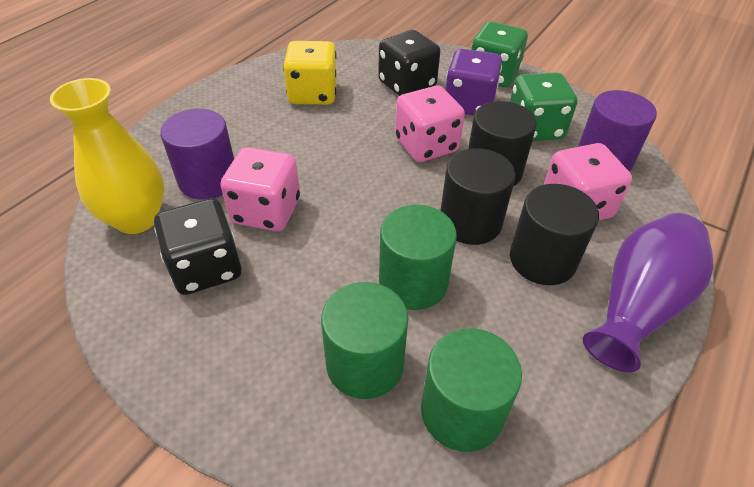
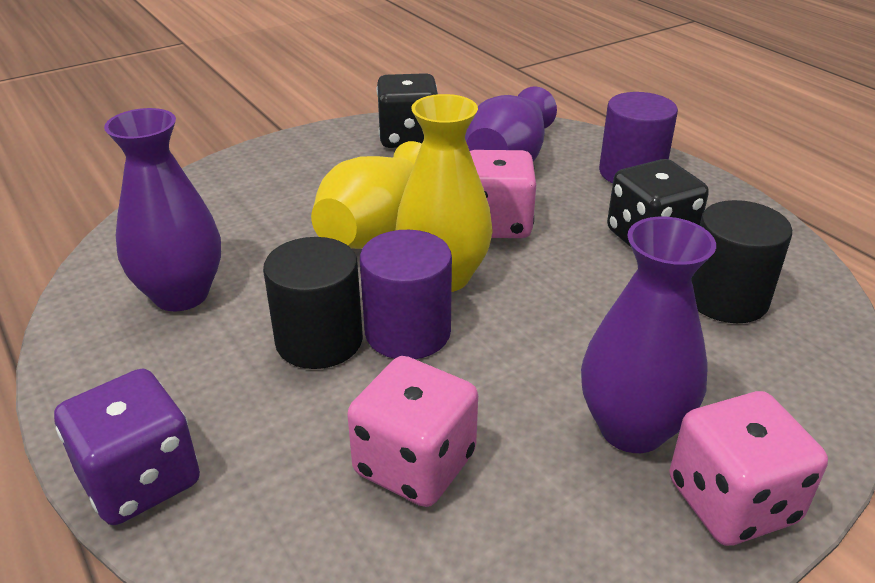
black cylinder: [440,148,515,245] [468,101,537,186] [510,184,599,285] = 3 -> [263,237,363,369] [691,200,792,323] = 2
green cylinder: [321,282,408,399] [379,205,457,310] [421,328,522,452] = 3 -> none = 0
green dice: [471,22,528,88] [510,72,577,141] = 2 -> none = 0
purple vase: [583,213,714,372] = 1 -> [104,108,221,311] [465,86,557,162] [581,216,716,453] = 3
yellow dice: [283,41,337,105] = 1 -> none = 0
yellow vase: [50,78,164,234] = 1 -> [311,141,422,249] [395,94,493,292] = 2

